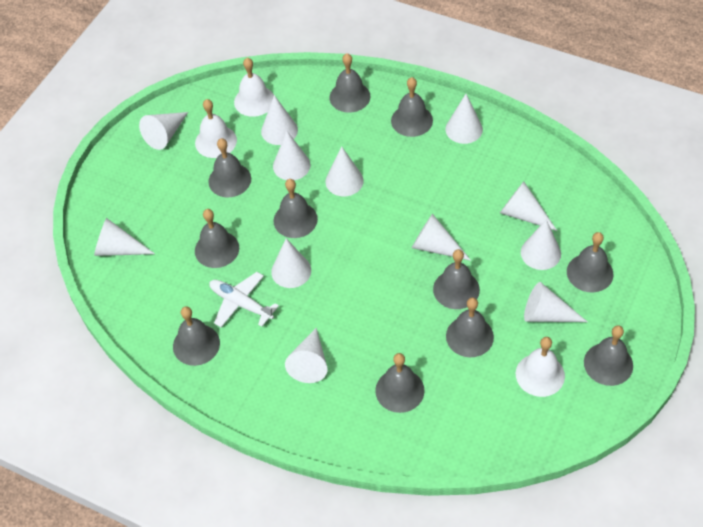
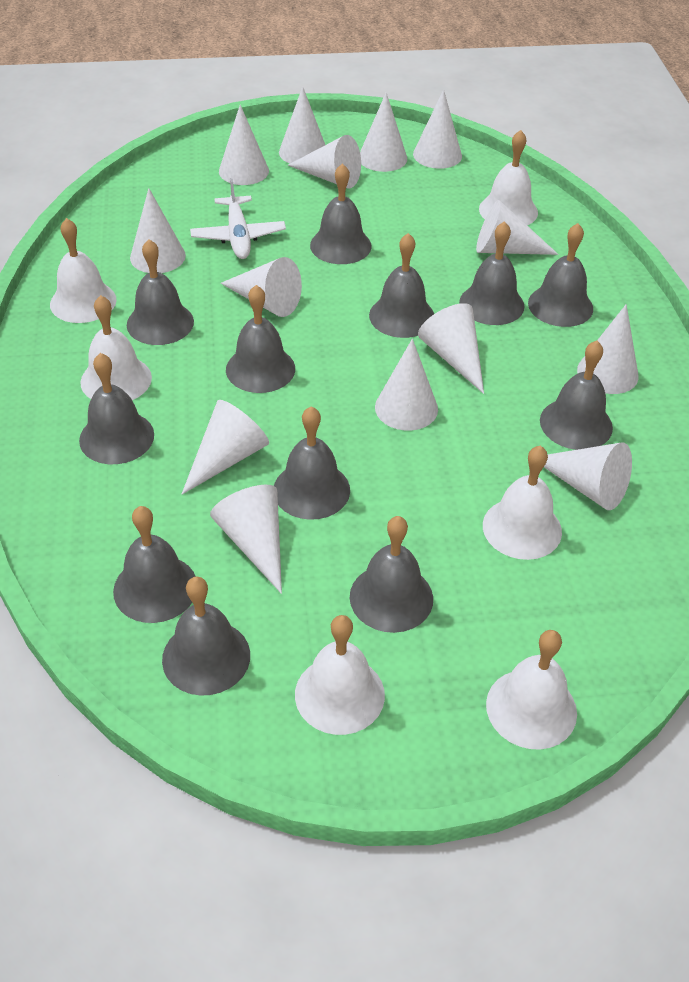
grey bell: [173,306,220,366] [195,209,239,268] [208,138,251,197] [274,179,318,238] [329,53,371,113] [375,353,424,413] [391,77,433,137] [433,249,480,309] [446,297,494,357] [567,232,614,292] [584,325,633,386] = 11 -> [79,353,154,464] [113,506,196,623] [127,239,194,345] [162,576,250,696] [226,285,295,393] [274,406,350,520] [310,163,372,264] [350,516,433,633] [369,233,434,338] [459,221,524,325] [528,223,593,327] [540,341,613,450] = 12
white bell: [195,99,237,158] [234,58,274,117] [516,337,565,397] = 3 -> [50,218,117,323] [81,295,152,400] [295,615,385,735] [479,130,538,225] [483,446,562,560] [486,630,577,750] = 6
white cone: [94,218,155,256] [139,112,188,150] [261,95,298,145] [271,238,311,288] [273,131,311,180] [285,328,327,383] [326,146,364,196] [412,214,471,261] [445,94,483,144] [500,182,557,231] [521,219,561,270] [524,282,587,322] = 12 -> [130,188,186,273] [182,400,269,494] [210,485,282,594] [219,105,269,185] [221,257,302,317] [279,86,325,163] [288,135,361,189] [360,93,407,172] [375,339,438,431] [413,89,462,169] [418,303,484,394] [476,200,559,255] [544,442,632,510] [577,304,639,394] = 14

